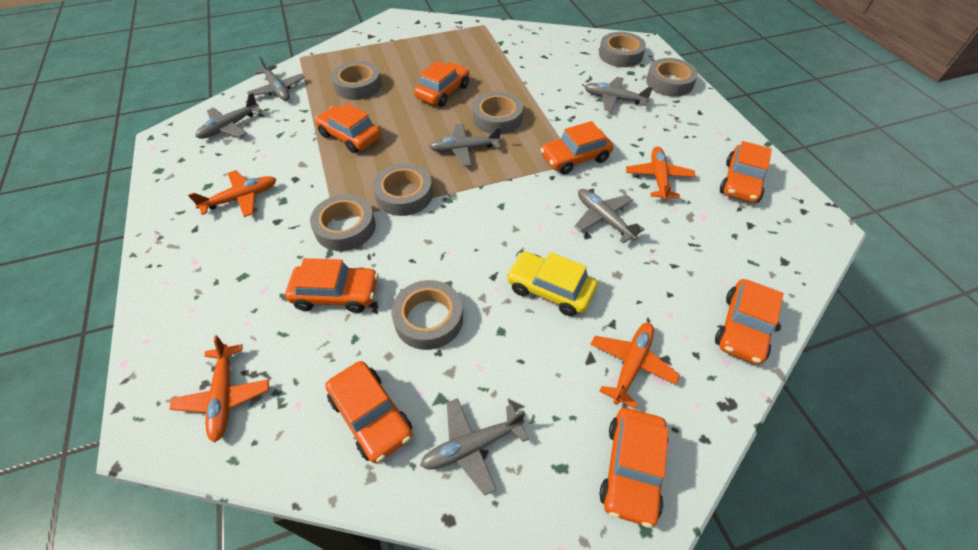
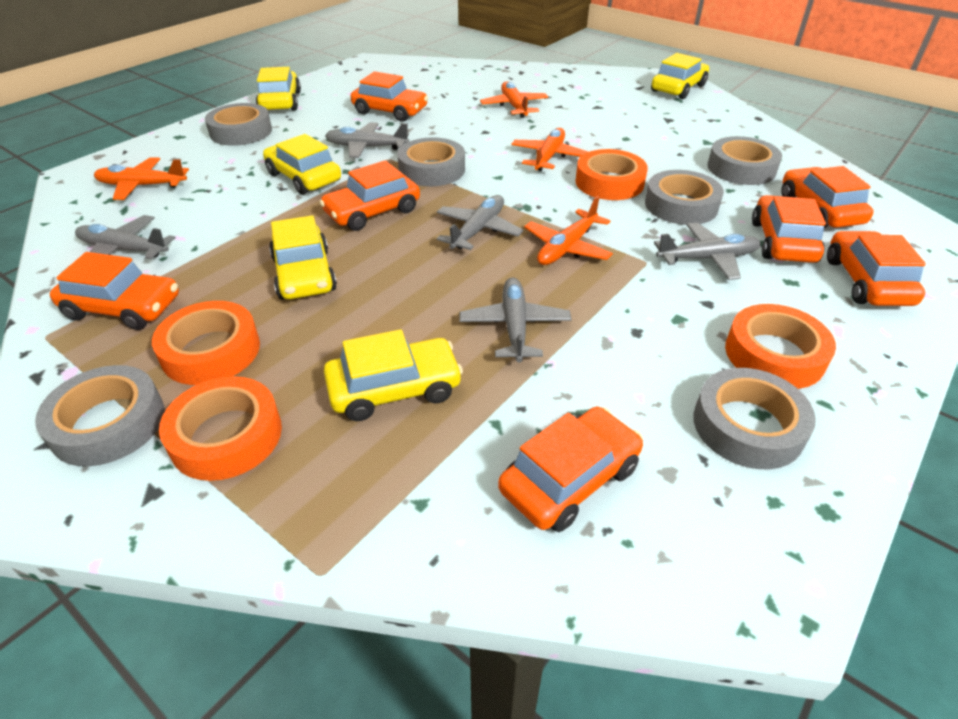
grey plane: [196,93,263,139] [247,56,305,101] [420,398,529,496] [429,123,501,167] [574,189,645,243] [584,77,653,112] = 6 -> [75,215,176,259] [325,122,409,158] [437,195,523,250] [460,277,571,362] [654,223,761,280] = 5
grey tape: [310,194,376,251] [331,61,382,100] [373,164,433,216] [391,280,463,350] [473,92,523,135] [599,32,646,67] [646,58,698,97] = 7 -> [35,365,165,466] [205,103,272,146] [397,137,465,186] [645,170,724,225] [693,368,816,469] [707,136,782,185] = 6
orange car: [285,258,378,313] [315,103,381,153] [325,361,412,463] [414,61,469,107] [540,121,613,174] [599,408,669,528] [715,279,783,365] [720,141,772,203] = 8 -> [50,252,179,330] [319,160,420,231] [351,71,428,122] [498,407,643,532] [752,195,826,263] [781,166,874,228] [827,231,926,306] = 7
orange tape: none = 0 -> [152,301,260,385] [159,376,282,481] [575,149,648,200] [725,304,836,389] = 4
yellow car: [507,251,598,316] = 1 -> [256,67,301,110] [263,134,341,195] [269,215,337,300] [324,329,463,421] [651,53,709,99] = 5

